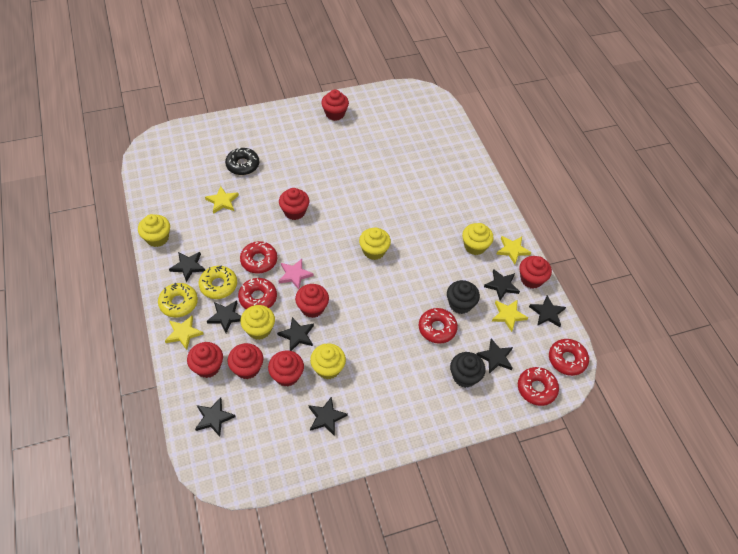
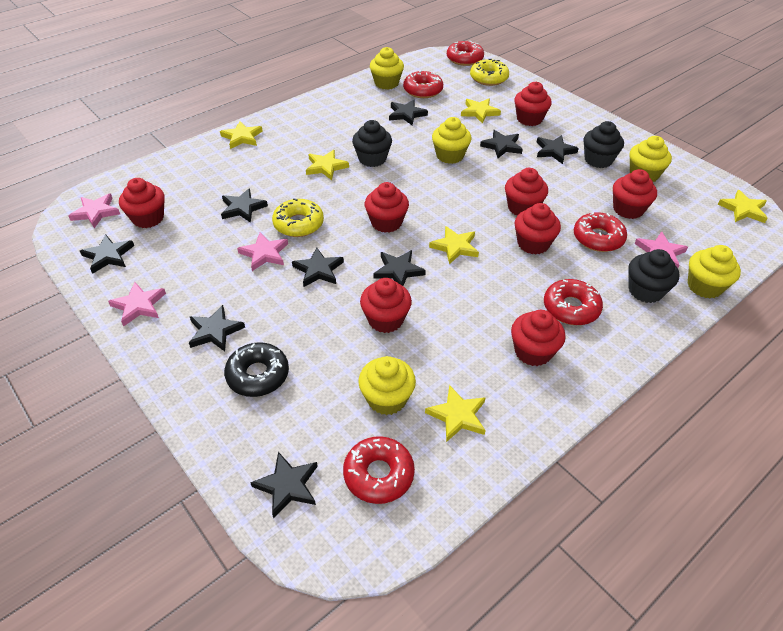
black cupcake: [447,280,480,314] [450,352,486,388] = 2 -> [352,120,392,167] [583,121,624,168] [628,249,679,303] = 3
black star: [169,252,205,282] [195,397,236,437] [207,300,241,333] [277,317,314,351] [309,396,348,436] [476,338,513,374] [484,269,520,300] [529,295,566,327] = 8 -> [80,234,134,274] [189,305,245,352] [221,188,268,223] [250,452,318,519] [292,247,344,287] [373,250,426,286] [389,100,428,125] [480,130,523,158] [536,135,579,164] = 9
pink star: [279,259,314,290] = 1 -> [68,193,120,228] [108,282,166,327] [237,233,288,271] [635,231,688,268] = 4
red cupcake: [187,342,223,378] [227,343,263,379] [268,350,304,386] [279,188,309,220] [295,284,329,318] [321,90,349,121] [520,256,552,289] = 7 -> [119,178,165,228] [360,278,412,333] [365,182,409,233] [505,168,548,216] [511,310,565,366] [514,82,552,126] [514,203,561,255] [613,169,657,219] = 8
yellow star: [165,316,204,350] [205,186,239,214] [492,300,528,332] [496,236,531,264] = 4 -> [220,121,263,149] [306,150,349,180] [425,385,486,442] [429,226,479,264] [461,98,501,124] [718,190,767,223] = 6

